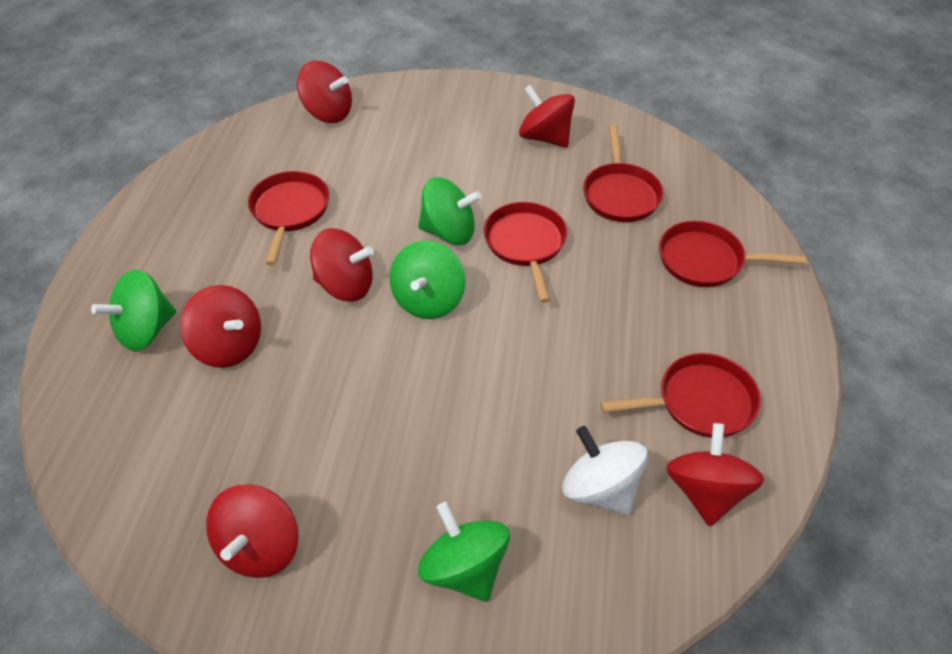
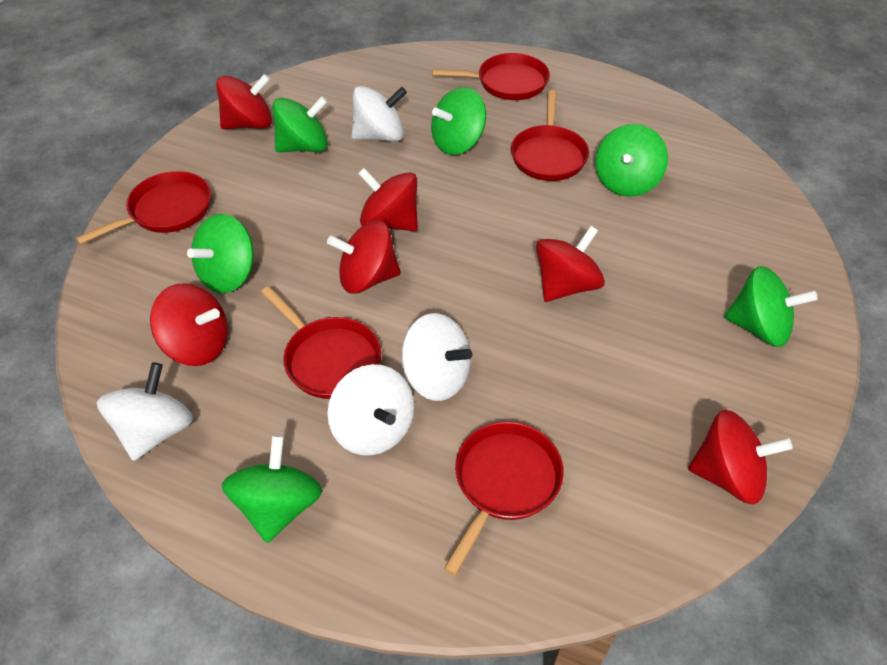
green spinning top: [91,269,176,351] [390,240,466,319] [418,177,481,245] [418,502,510,602] = 4 -> [187,214,254,293] [222,435,323,543] [273,96,328,152] [431,87,486,155] [596,124,668,197] [724,266,818,347] = 6
white spinning top: [562,426,648,515] = 1 -> [97,362,193,461] [327,364,414,455] [352,86,407,142] [401,313,472,401] = 4

